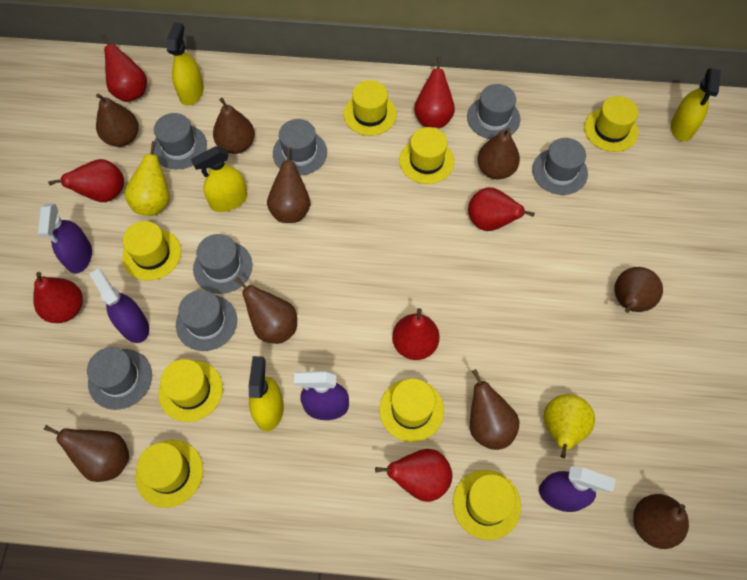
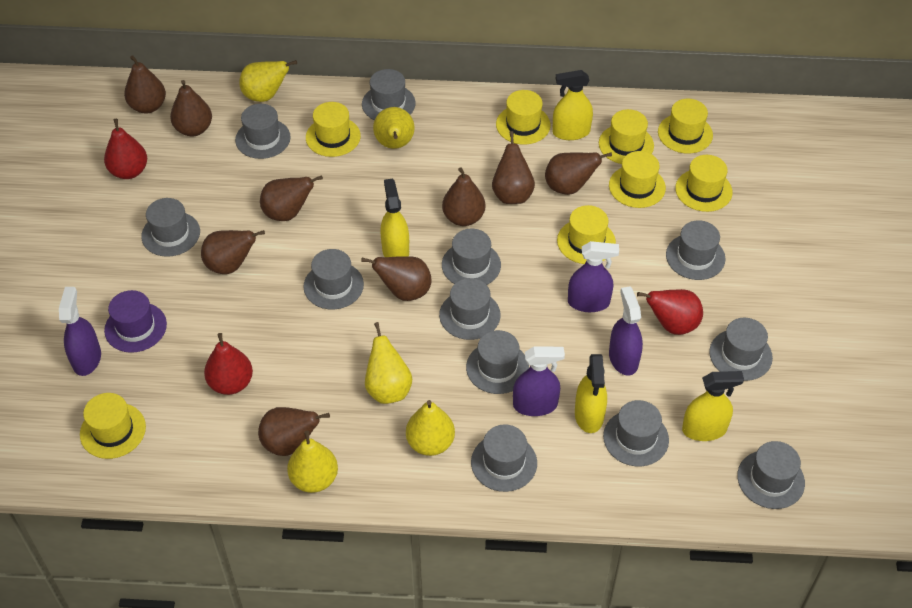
grey hat: [87,347,152,410] [153,113,207,169] [176,290,237,351] [193,234,252,294] [273,119,327,175] [467,84,520,139] [532,138,588,195] = 7 -> [141,198,200,257] [235,104,291,159] [304,249,364,309] [362,69,416,120] [439,278,501,340] [442,229,501,285] [466,330,529,394] [471,424,537,492] [603,400,669,466] [666,220,725,280] [709,318,773,381] [737,441,805,509] = 12
purple hat: none = 0 -> [104,290,167,353] = 1
red pear: [33,272,83,323] [48,159,124,202] [101,34,147,102] [375,449,452,502] [392,308,440,360] [414,56,455,128] [468,187,535,231] = 7 -> [104,119,147,179] [204,333,253,395] [637,289,703,335] = 3
yellow pear: [125,141,170,216] [544,394,595,458] = 2 -> [239,60,297,102] [287,431,338,493] [365,322,412,404] [373,107,415,149] [406,400,455,456] = 5

